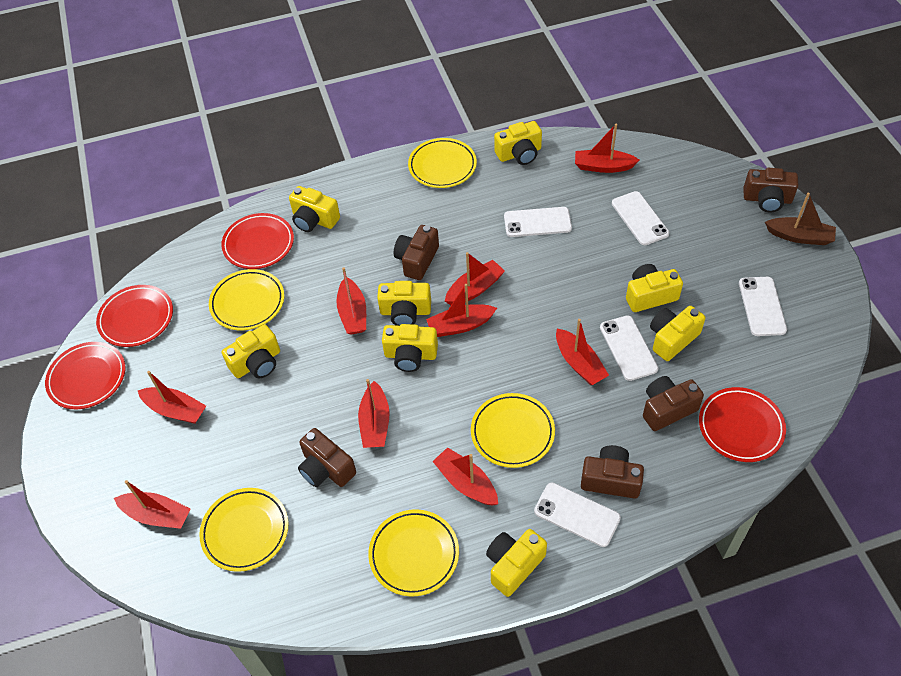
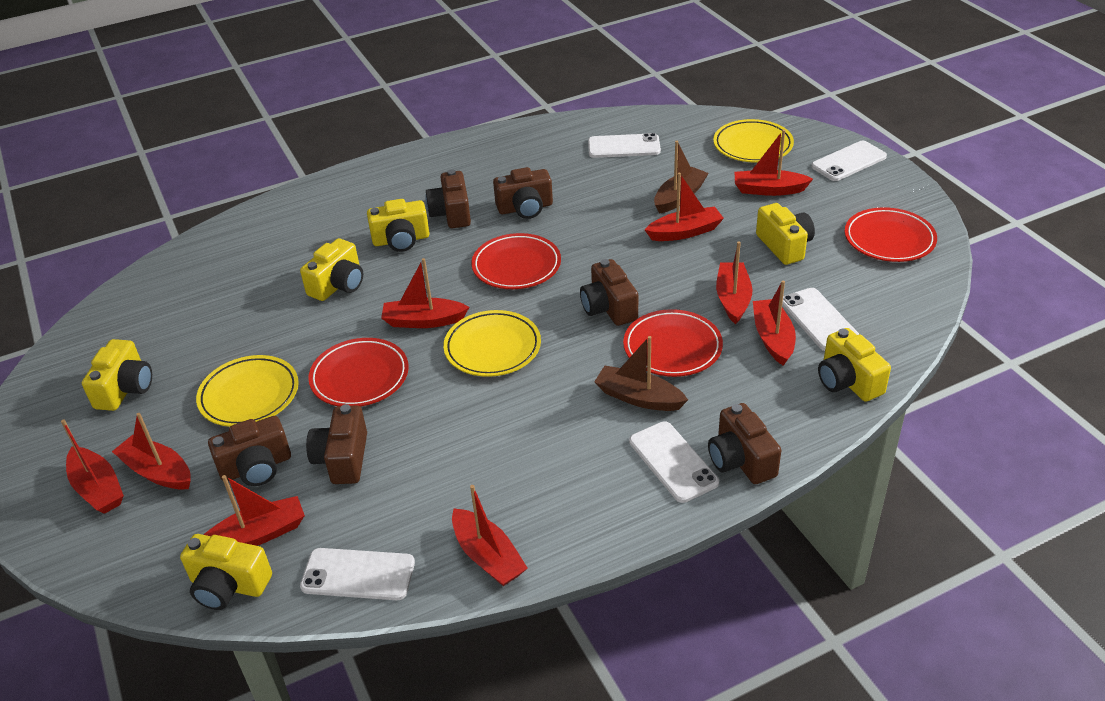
brown boat: [765,193,836,245] = 1 -> [594,336,688,411] [654,141,709,214] = 2
brown camera: [298,428,356,487] [394,225,439,280] [581,445,644,499] [643,376,704,431] [743,168,799,212] = 5 -> [208,416,291,486] [306,404,367,484] [425,169,471,228] [493,167,553,219] [580,259,638,326] [708,403,782,484] = 6
yellow camera: [222,324,280,378] [289,186,340,232] [377,281,431,326] [382,324,438,372] [486,529,547,597] [494,121,542,165] [626,264,683,312] [650,306,705,361] = 8 -> [82,339,152,411] [180,534,272,610] [300,238,363,301] [367,199,430,252] [756,203,815,265] [818,328,891,402] = 6
yellow plate: [199,488,289,572] [209,269,284,330] [368,509,459,597] [408,138,477,188] [471,393,555,468] = 5 -> [196,355,299,427] [443,310,541,377] [713,119,794,163] = 3

